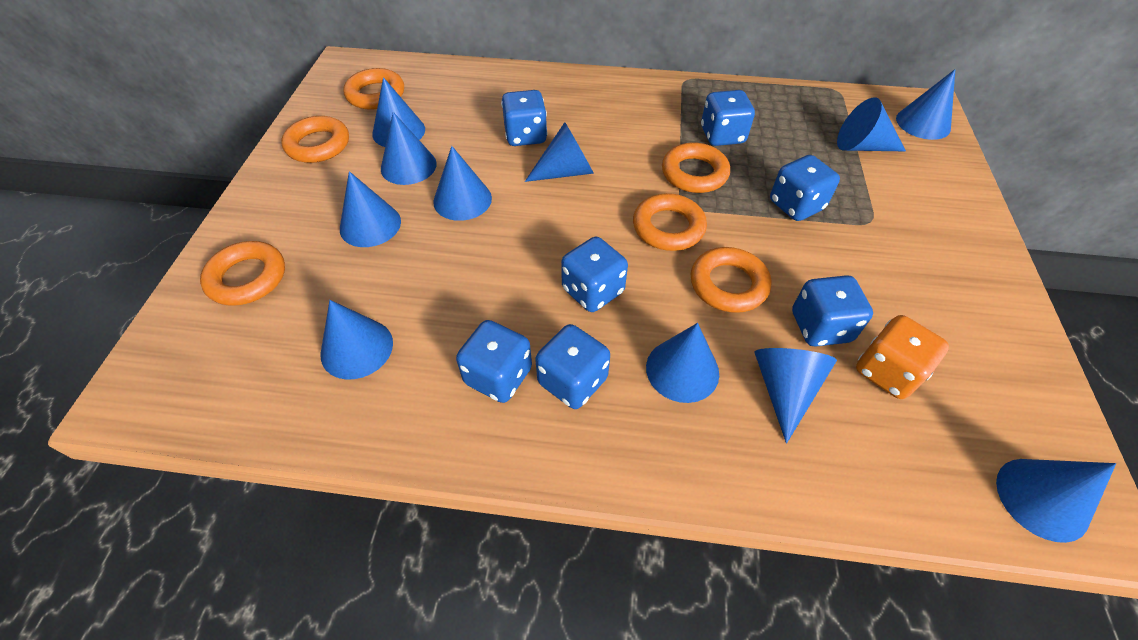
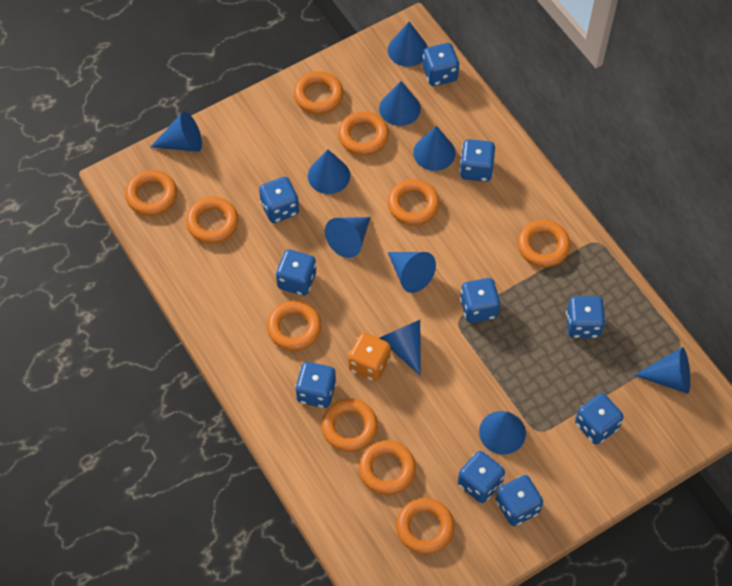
blue cone: [321,300,393,379] [340,171,401,247] [372,77,425,147] [381,112,437,185] [433,146,492,221] [525,122,594,182] [646,323,719,403] [755,348,837,443] [837,97,906,151] [896,69,955,140] [996,459,1116,543] = 11 -> [150,111,202,152] [308,149,350,194] [325,217,371,258] [379,81,421,126] [379,320,421,376] [388,21,428,67] [388,252,436,293] [413,126,456,171] [479,411,526,455] [634,347,690,394] = 10
blue dice: [456,320,532,403] [501,90,547,146] [535,324,610,409] [561,237,628,312] [701,90,755,146] [770,155,840,221] [792,275,873,347] = 7 -> [259,177,299,223] [276,249,316,296] [295,362,336,408] [422,43,460,86] [458,451,505,503] [459,139,496,182] [460,278,500,323] [496,475,543,526] [566,296,606,338] [575,393,623,444] = 10
orange ring: [200,241,285,306] [281,116,349,163] [343,68,404,110] [633,193,707,251] [662,142,730,193] [691,247,772,313] = 6 -> [125,170,177,216] [186,197,239,244] [267,301,322,351] [294,71,344,114] [321,399,378,452] [338,111,389,156] [359,440,416,495] [388,179,440,226] [396,498,455,555] [518,220,571,267] = 10

